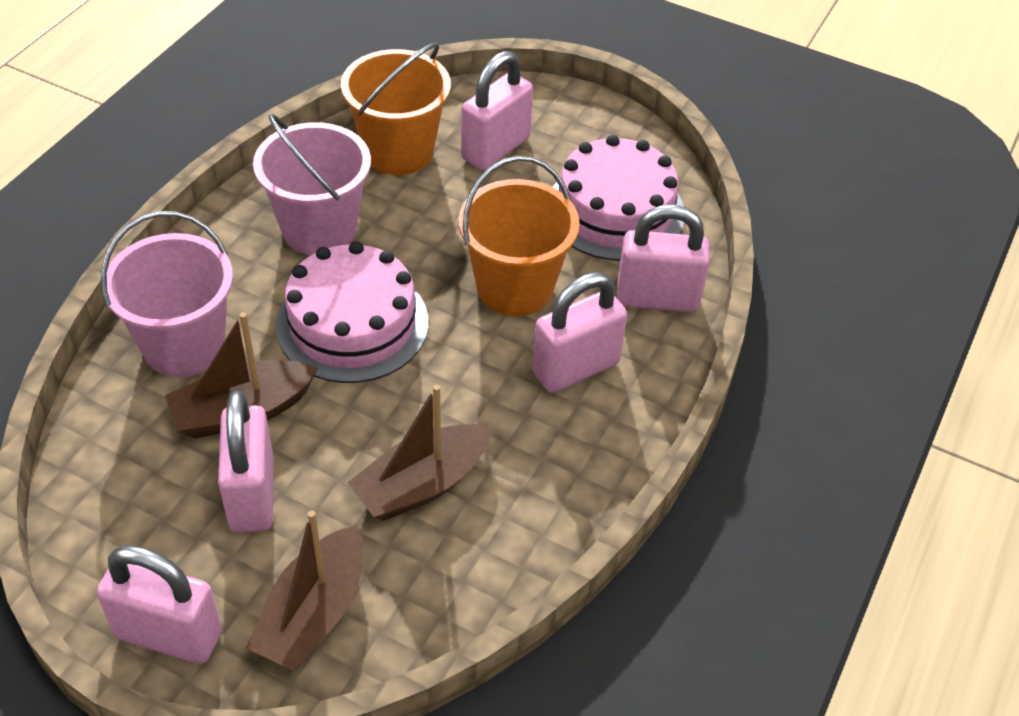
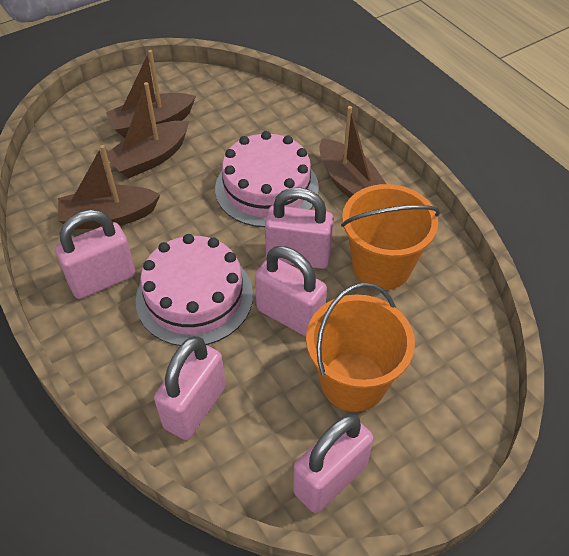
brown boat: [165,312,318,439] [246,510,364,671] [348,384,492,521] = 3 -> [58,145,160,229] [106,50,196,138] [107,82,189,179] [319,106,386,198] = 4
pink bucket: [101,211,233,377] [253,113,371,255] = 2 -> none = 0

